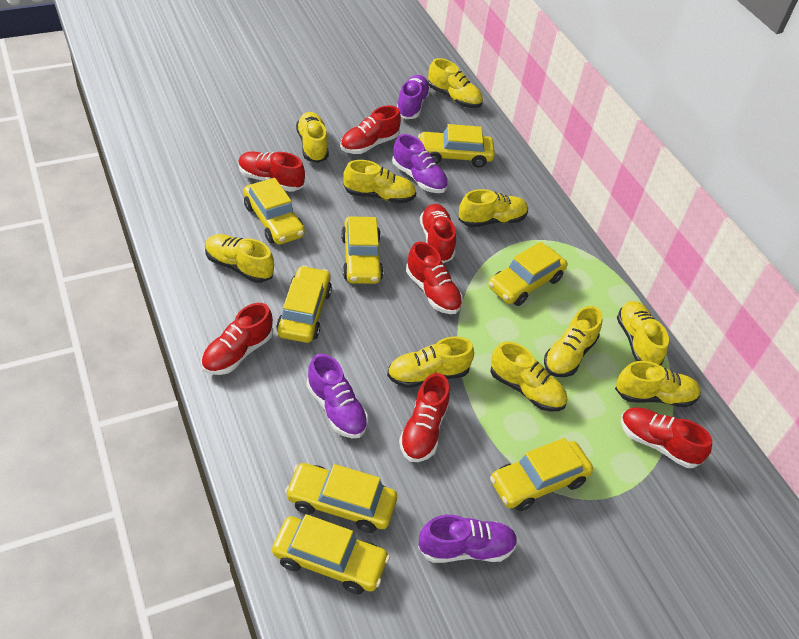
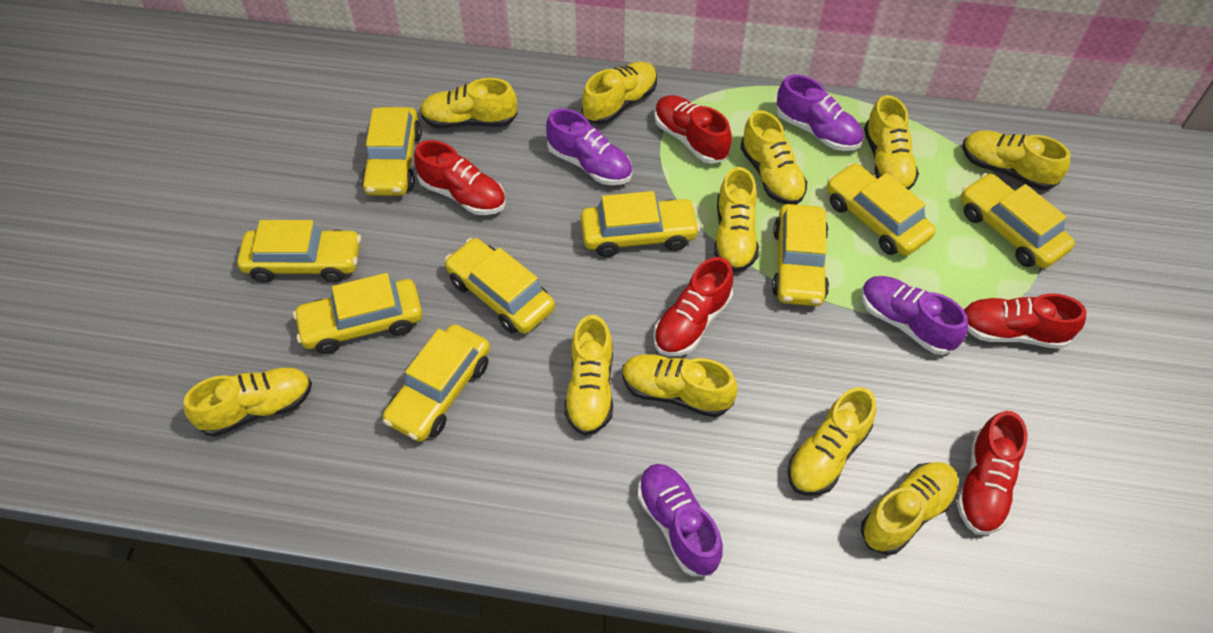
red shoe: [201,303,273,375] [238,152,305,192] [340,106,401,154] [399,373,450,462] [406,242,463,314] [420,204,456,263] [621,407,712,468] = 7 -> [414,140,506,215] [653,257,733,356] [654,95,732,164] [957,411,1027,535] [963,293,1087,349] = 5
yellow car: [243,178,305,245] [272,514,390,594] [276,265,332,343] [285,463,397,533] [341,216,384,284] [418,124,495,168] [489,242,567,306] [490,438,593,511] = 8 -> [237,220,361,283] [293,273,422,354] [361,107,422,196] [383,324,490,442] [445,238,555,334] [581,191,700,257] [772,204,829,306] [827,163,936,256] [961,173,1075,269] = 9
yellow shoe: [205,234,274,283] [296,112,329,163] [343,160,416,203] [387,336,474,388] [428,58,483,108] [459,189,528,227] [490,341,567,412] [544,306,603,377] [615,361,701,407] [617,301,669,365] = 10 -> [184,367,312,437] [420,78,517,128] [564,315,613,436] [582,61,657,125] [622,354,737,417] [714,167,759,272] [740,110,807,205] [788,387,876,495] [861,462,959,555] [864,95,919,190] [962,131,1071,190] = 11

